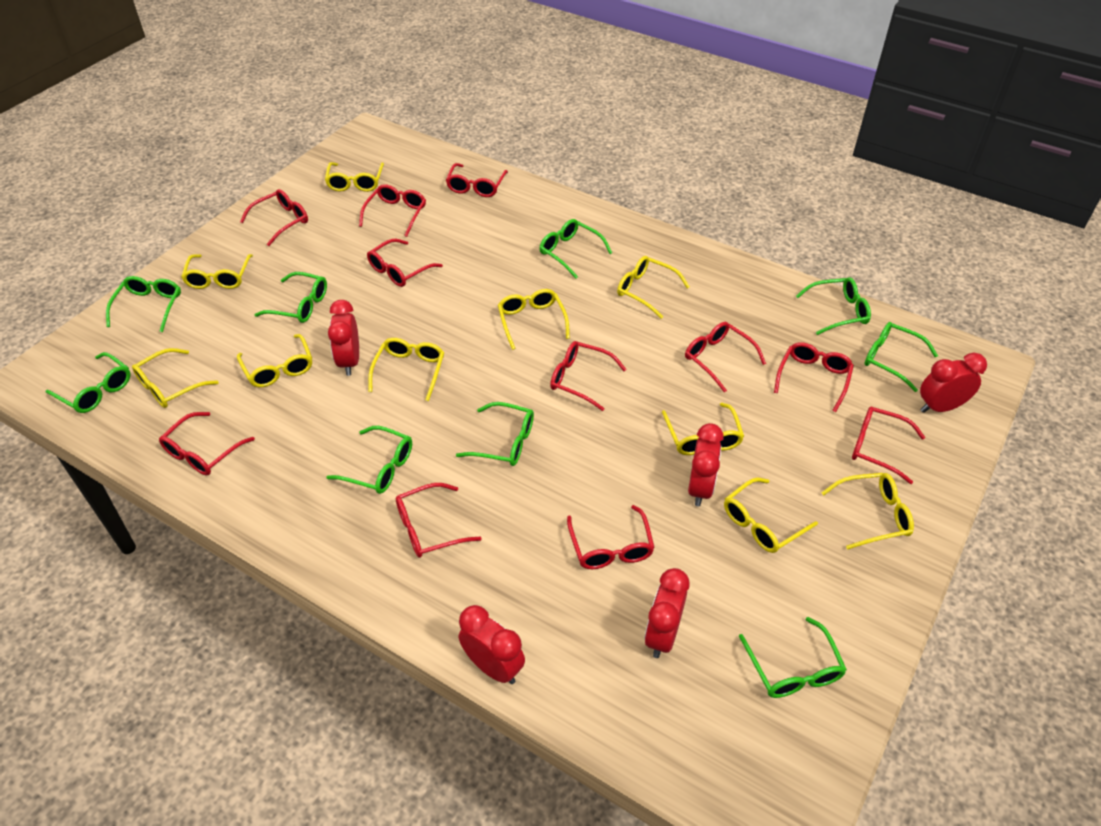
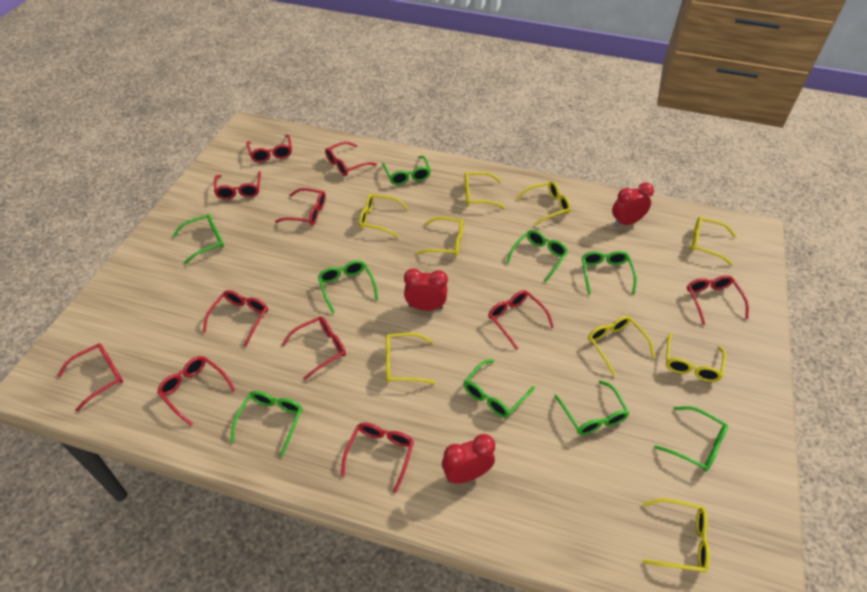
red clock: [328,300,359,376] [459,605,525,684] [644,568,690,658] [688,423,724,506] [920,353,987,413] = 5 -> [404,268,448,311] [442,434,495,484] [612,182,654,227] = 3
yellow glasses: [132,348,219,408] [181,254,253,289] [237,334,312,387] [325,162,384,192] [368,338,444,401] [498,289,570,350] [617,256,690,319] [662,403,744,455] [724,478,818,553] [821,473,914,550] = 10 -> [359,194,409,237] [386,333,436,384] [416,217,464,257] [464,172,505,209] [516,181,571,226] [588,316,655,376] [642,498,710,573] [666,333,726,382] [690,217,736,265] = 9

